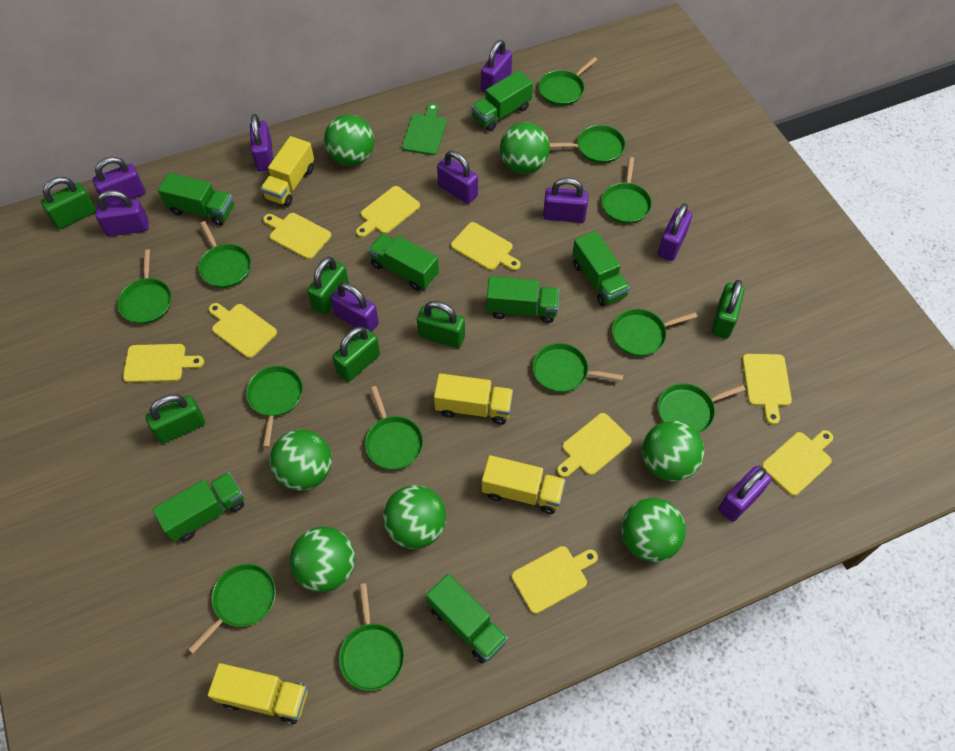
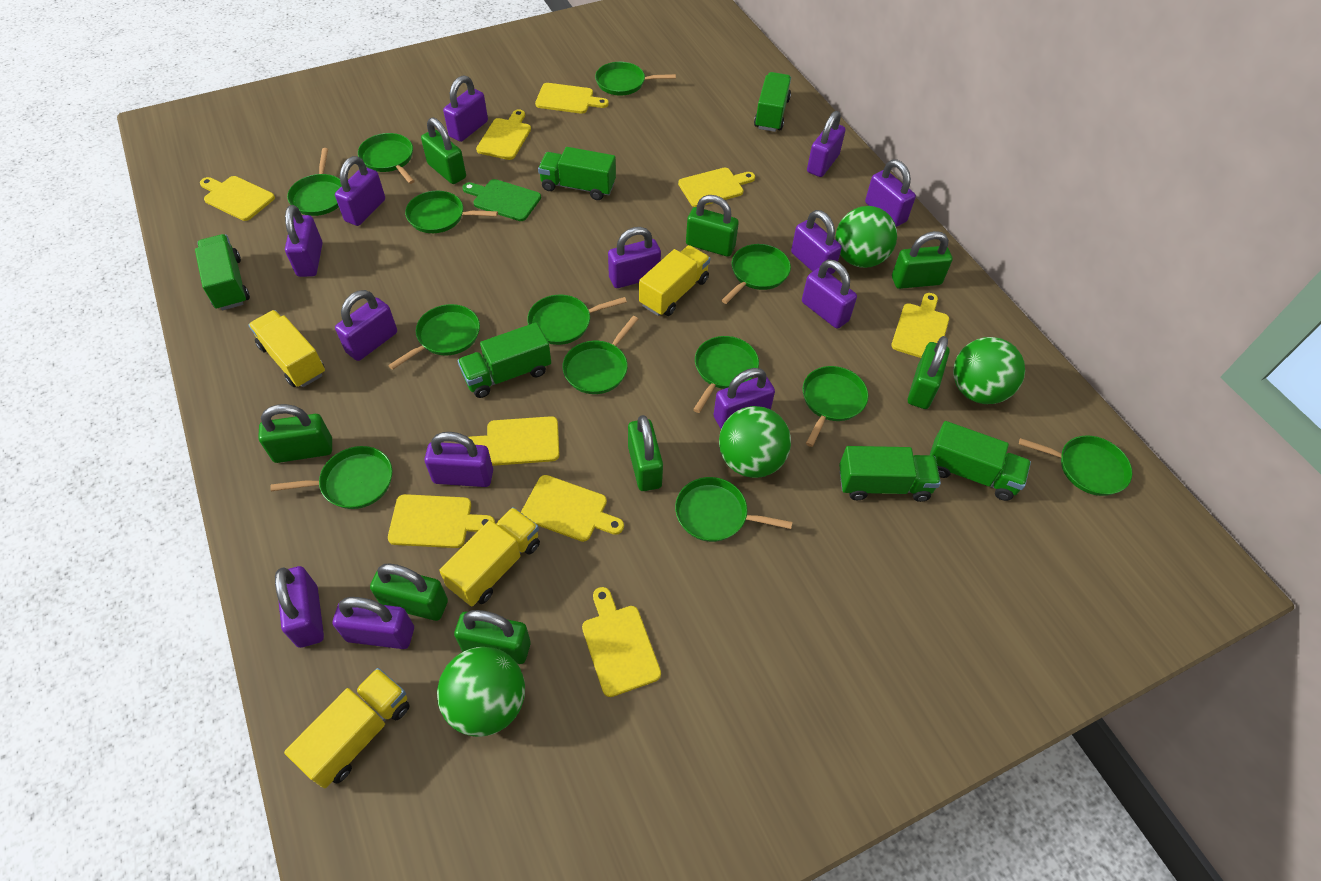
green ball: [270,429,332,491] [290,526,355,593] [324,115,374,166] [383,485,446,549] [500,122,550,174] [621,498,686,562] [642,421,704,482] = 7 -> [437,647,525,737] [719,406,791,478] [835,206,897,268] [953,337,1025,404] = 4
green padlock: [41,177,96,229] [146,394,205,444] [307,257,349,314] [333,326,380,382] [417,301,465,348] [712,280,744,338] = 6 -> [258,404,332,463] [370,563,448,621] [421,118,466,184] [454,610,531,664] [628,415,663,491] [686,195,739,257] [892,231,953,289] [908,336,950,409] = 8
green pan: [117,249,172,324] [188,564,276,654] [198,221,251,288] [246,366,303,448] [339,583,405,691] [365,386,424,470] [533,343,623,393] [538,57,597,106] [549,125,626,163] [602,157,652,224] [612,309,697,356] [658,383,746,433] = 12 -> [270,446,392,509] [287,148,342,216] [358,133,415,184] [388,304,480,370] [405,191,498,233] [527,295,627,345] [562,316,638,394] [595,62,676,95] [675,477,792,542] [693,336,759,413] [721,244,791,304] [802,366,868,447] [1019,435,1132,496] = 13
green truck: [152,472,244,542] [158,173,234,226] [368,234,439,291] [426,574,508,663] [472,70,533,131] [486,276,560,323] [572,231,630,306] = 7 -> [195,234,250,310] [457,322,551,398] [538,147,616,200] [754,72,791,132] [839,446,941,502] [930,421,1031,501] = 6
purple padlock: [93,157,146,203] [96,190,148,236] [250,114,273,172] [331,282,379,332] [437,151,478,204] [481,40,512,93] [543,178,588,223] [658,203,692,261] [718,466,772,522] = 9 -> [275,566,324,648] [285,205,323,277] [333,597,414,649] [335,156,385,226] [335,290,397,361] [424,432,493,487] [443,75,488,142] [608,227,661,288] [713,368,775,429] [791,210,842,274] [802,260,857,329] [807,111,846,177] [865,160,916,227] = 13

